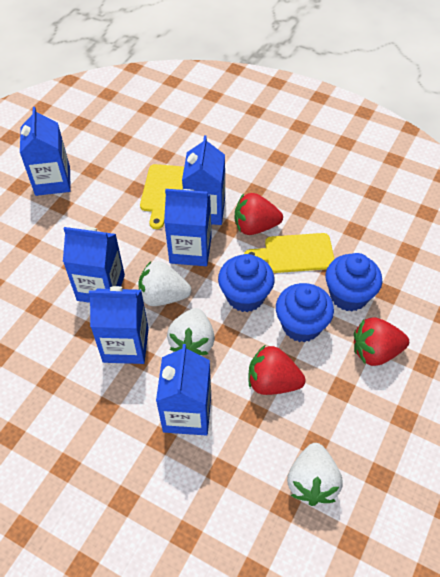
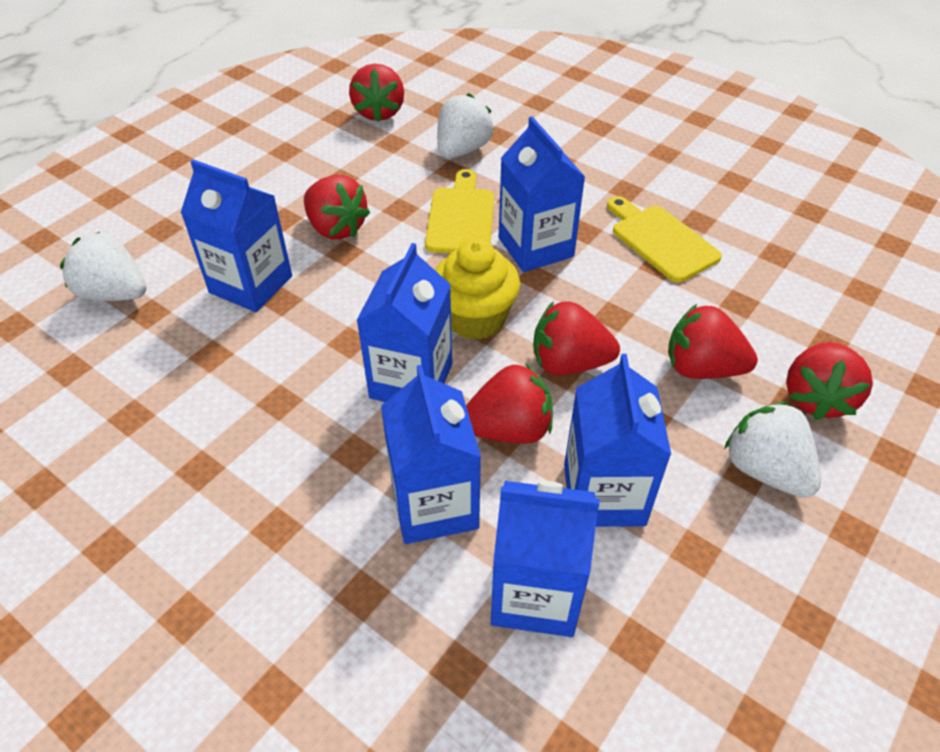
blue cupcake: [218,254,275,312] [276,283,334,342] [326,253,382,311] = 3 -> none = 0
red strawberry: [235,193,283,235] [249,345,305,395] [354,317,409,366] = 3 -> [304,175,370,240] [349,64,404,122] [466,363,553,444] [533,301,620,376] [668,304,758,379] [786,342,873,420] = 6
yellow cupcake: none = 0 -> [435,239,520,340] = 1

